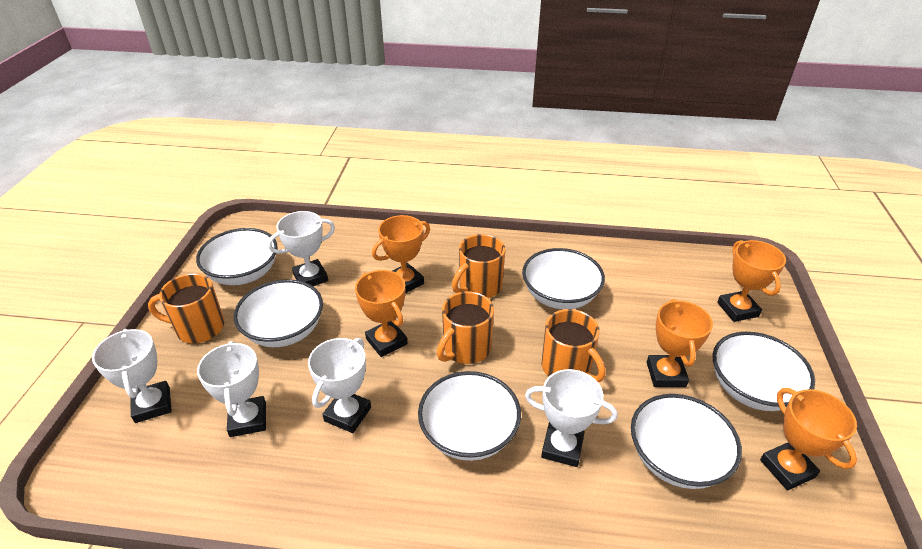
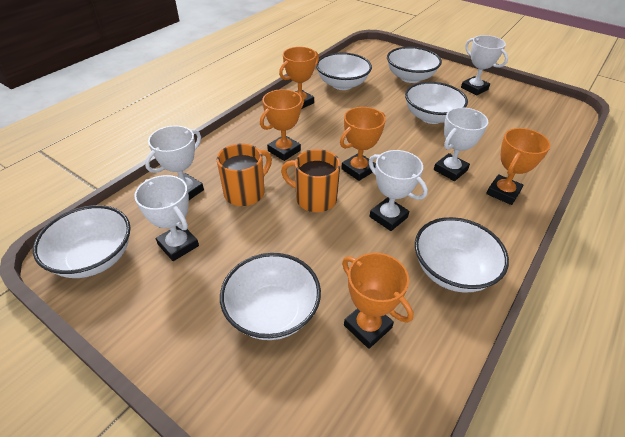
orange mug: [148,273,224,343] [437,291,494,364] [452,234,505,298] [542,309,606,382] = 4 -> [217,144,272,206] [281,149,341,212] = 2

